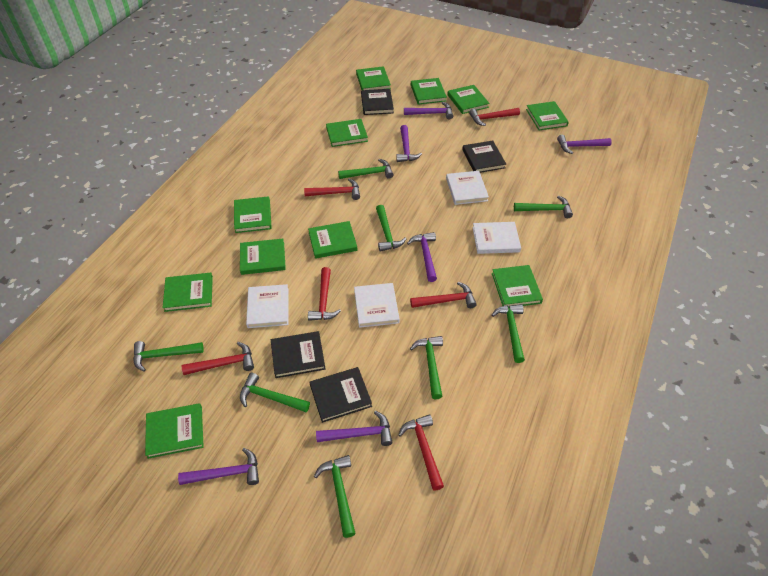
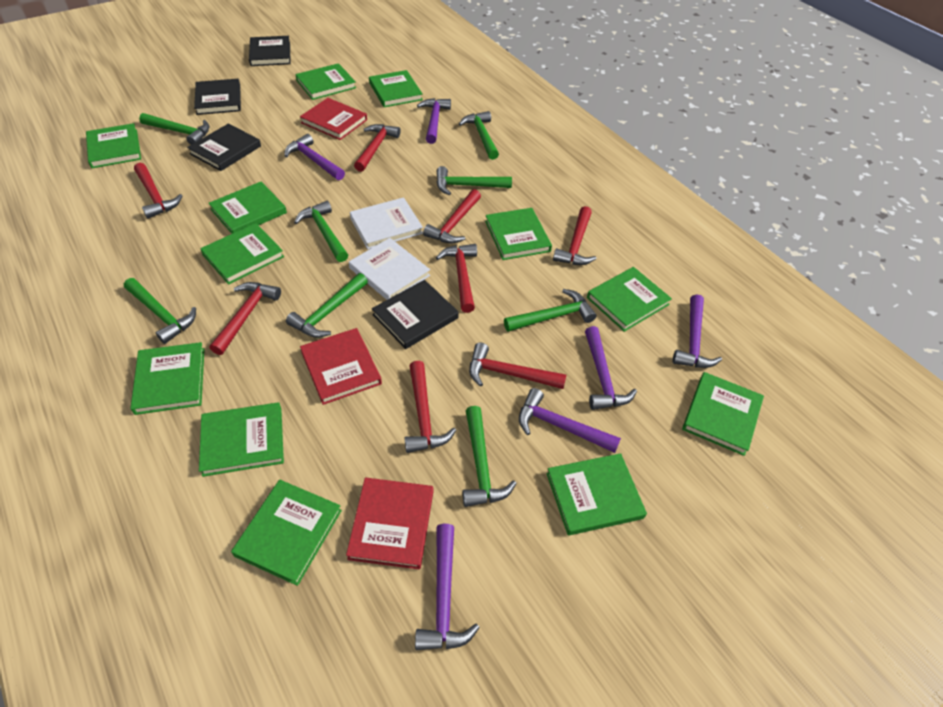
green book: [145,403,204,459] [163,273,213,312] [234,196,272,233] [240,239,286,275] [308,221,358,259] [326,119,368,147] [356,66,391,90] [411,78,447,105] [447,85,490,114] [492,265,543,308] [526,101,569,130] = 11 -> [86,123,141,168] [130,342,205,415] [199,402,284,477] [200,223,284,285] [209,182,287,234] [231,480,342,586] [295,63,356,100] [369,70,423,107] [485,208,552,260] [546,453,647,535] [587,267,672,332] [682,372,764,456] = 12
red book: none = 0 -> [300,98,367,140] [300,328,382,405] [346,477,434,569] = 3
red hammer: [182,342,254,375] [304,179,360,200] [308,267,341,321] [398,414,444,490] [410,282,477,308] [469,108,520,126] = 6 -> [134,163,182,219] [210,282,281,355] [354,124,401,172] [405,361,456,453] [423,189,481,244] [436,244,477,313] [469,343,566,389] [553,206,597,265] = 8
white book: [246,284,288,328] [354,283,400,328] [446,171,489,205] [472,222,521,254] = 4 -> [349,238,430,300] [350,197,423,249] = 2

